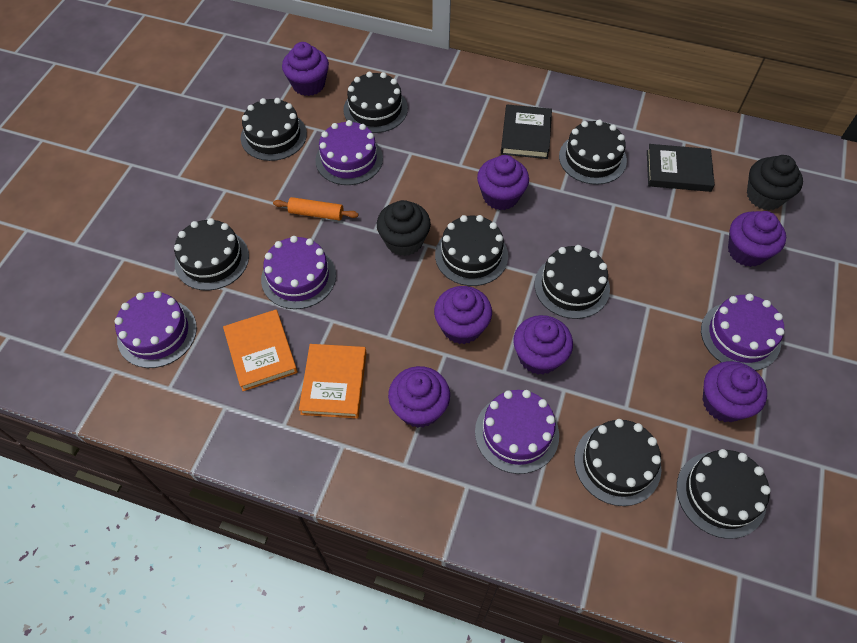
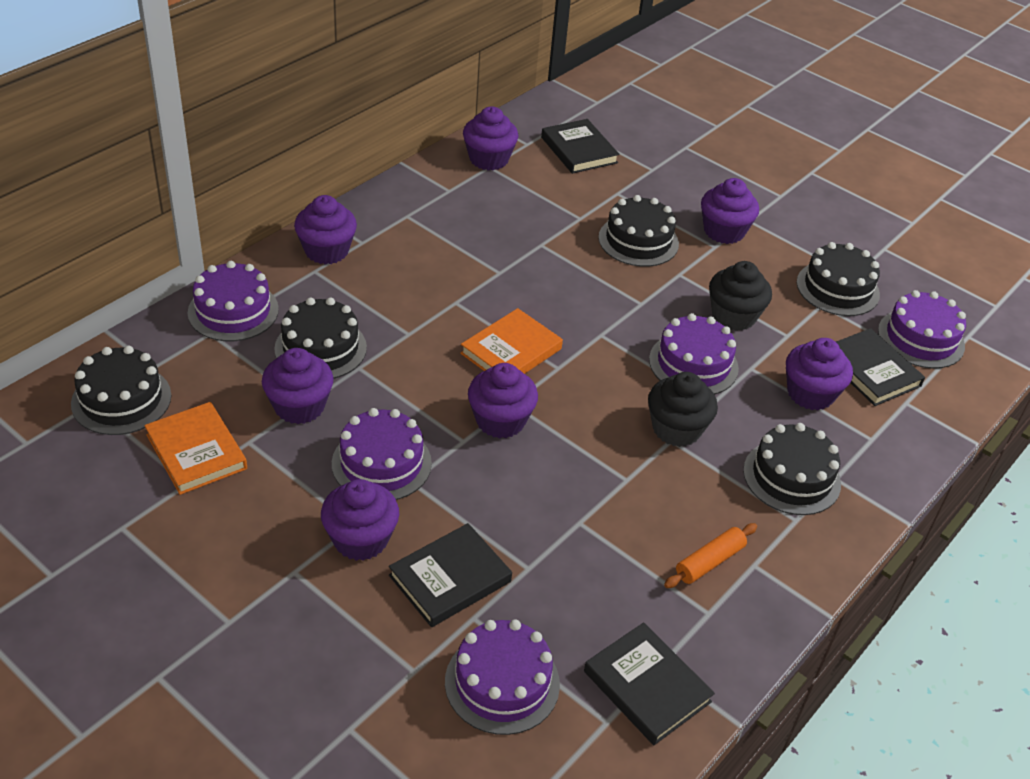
black book: [501,104,552,159] [647,144,715,192] = 2 -> [389,523,512,627] [541,119,619,174] [584,622,715,745] [836,328,925,406] = 4
black cake: [174,218,249,290] [241,98,307,161] [343,72,408,133] [435,215,508,286] [534,245,610,319] [559,120,627,185] [575,419,661,506] [677,449,771,539] = 8 -> [71,346,171,435] [274,297,367,379] [598,195,679,267] [743,423,841,515] [797,242,880,316] = 5

